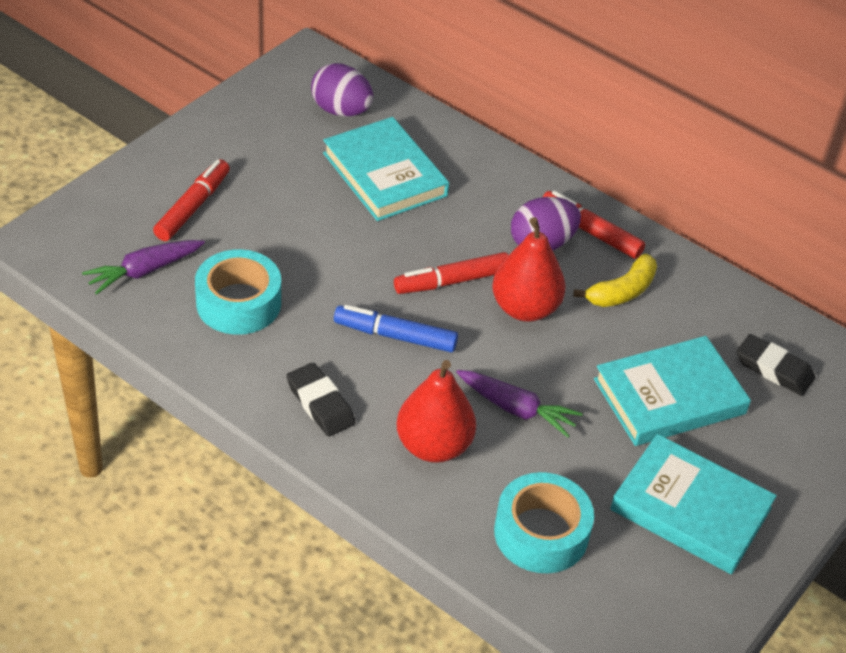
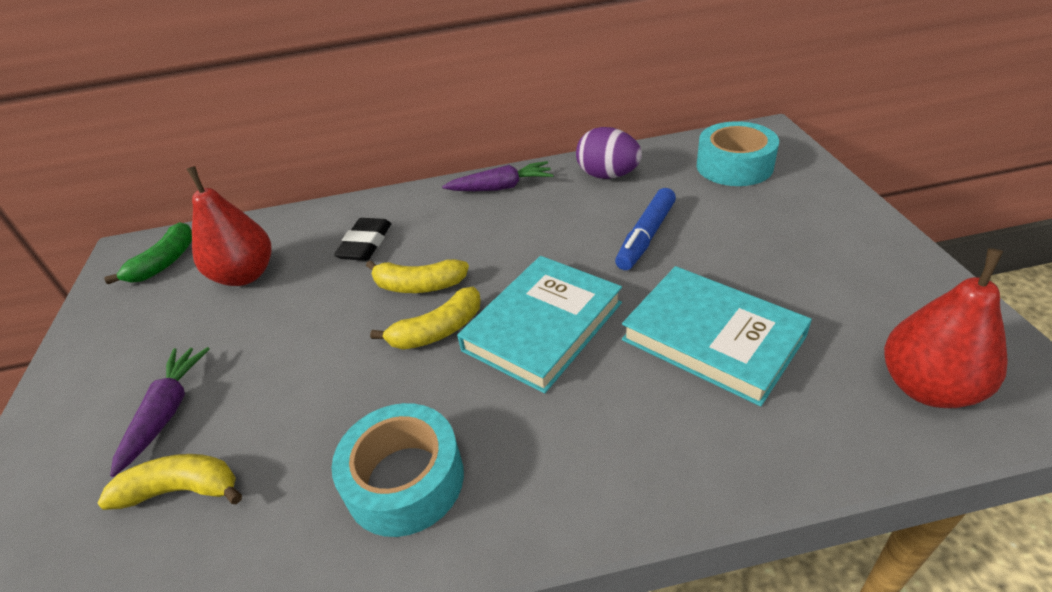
black eraser: [286,362,355,437] [737,334,815,396] = 2 -> [334,218,391,261] = 1
green banana: none = 0 -> [104,222,192,284] = 1
purple egg: [311,63,373,117] [511,197,581,251] = 2 -> [576,127,642,179] = 1
red marker: [153,159,230,241] [394,252,509,294] [543,191,645,259] = 3 -> none = 0
turquoise book: [323,117,449,221] [594,336,751,446] [610,434,777,575] = 3 -> [457,256,622,393] [622,266,812,407] = 2
yellow banana: [573,254,657,307] = 1 -> [97,454,242,510] [366,259,469,293] [370,287,481,350] = 3

